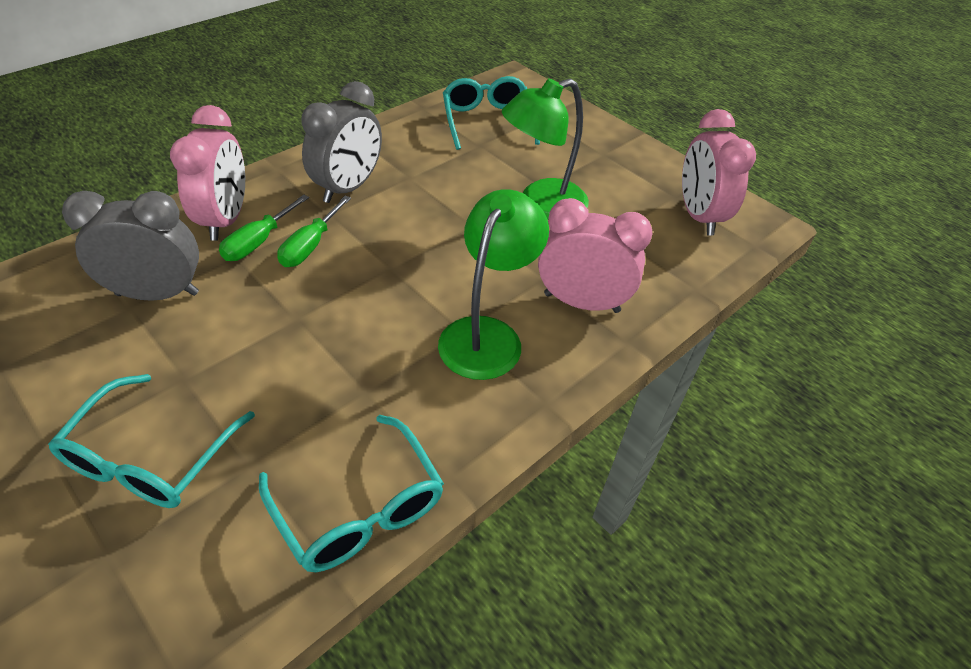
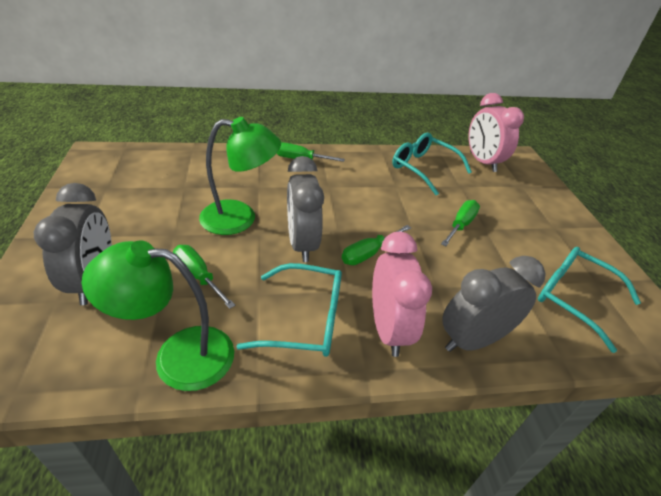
green screwdriver: [219,195,309,261] [277,196,351,267] = 2 -> [173,245,235,309] [276,143,345,162] [342,225,411,265] [441,200,480,246] = 4
grey clock: [62,191,199,301] [301,81,382,203] = 2 -> [34,183,112,305] [287,156,324,262] [442,256,546,352] = 3
pink clock: [170,105,245,241] [538,198,652,313] [682,109,756,236] = 3 -> [372,232,432,357] [469,93,524,172] = 2

